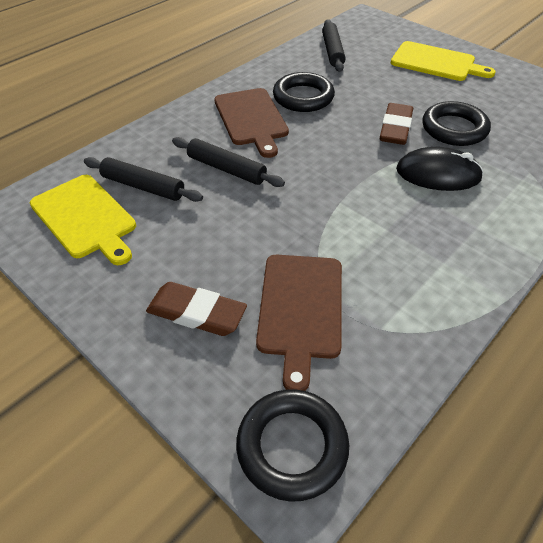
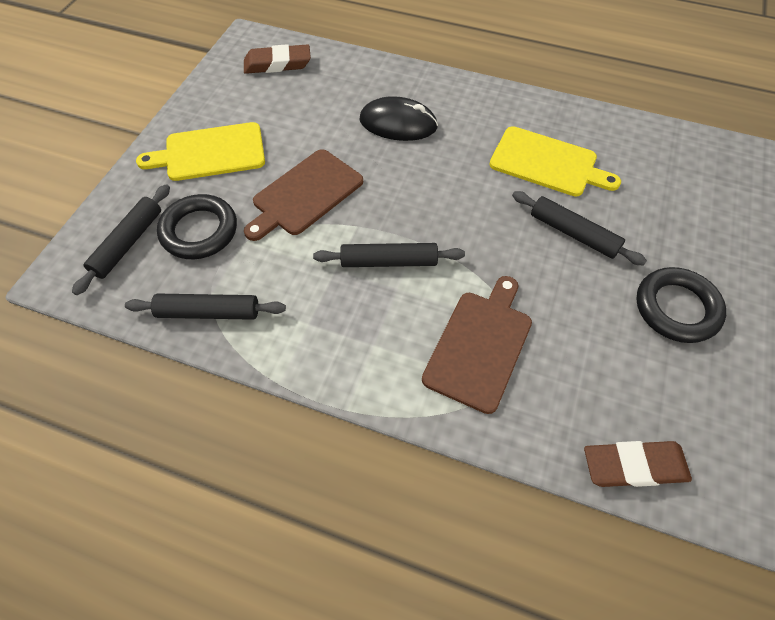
black ring: [236,389,349,502] [273,72,335,112] [422,101,491,146] = 3 -> [157,194,237,259] [636,267,726,343] = 2
black rolling pin: [84,157,203,202] [172,137,285,187] [322,19,346,72] = 3 -> [72,184,170,295] [125,294,286,320] [313,243,465,267] [512,191,647,266] = 4

